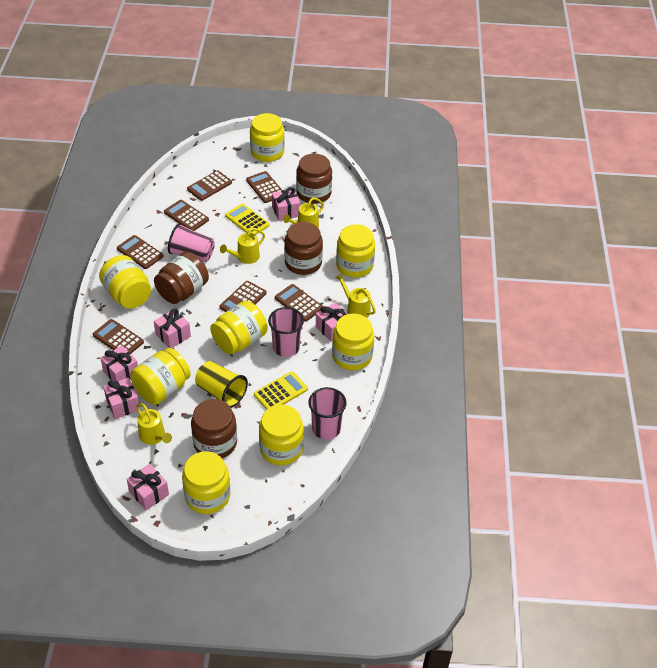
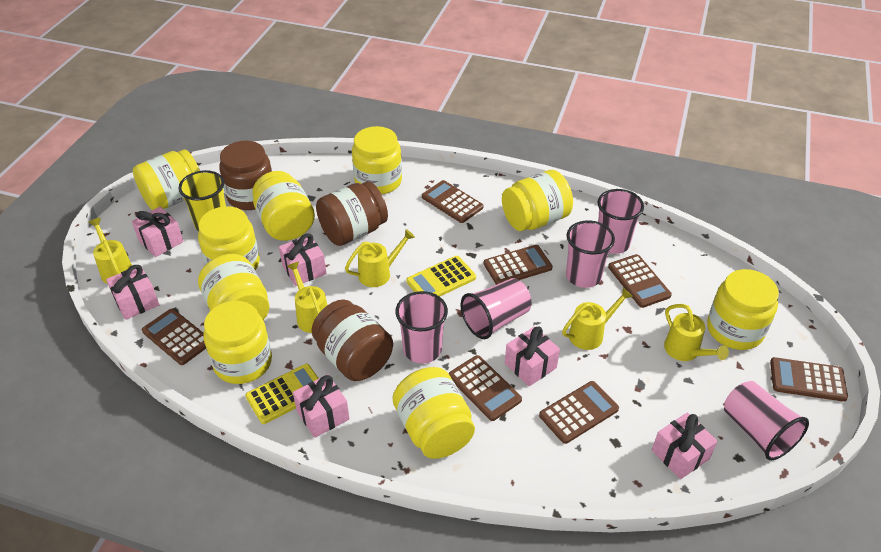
brown jar: [154,251,209,304] [191,399,237,458] [284,222,323,275] [296,154,332,204] = 4 -> [219,141,272,210] [312,299,393,381] [316,181,388,246] = 3
pink cup: [168,223,215,262] [268,307,304,357] [308,387,346,440] = 3 -> [395,291,448,363] [460,278,531,339] [566,221,615,288] [598,189,644,254] [724,381,809,460] = 5
yellow jar: [99,255,151,309] [130,348,191,405] [182,451,230,514] [210,301,268,354] [250,113,285,162] [259,405,304,465] [332,314,374,370] [336,224,375,277] = 8 -> [133,149,200,210] [198,206,260,270] [198,254,269,320] [203,301,272,384] [252,171,315,241] [352,126,402,195] [392,367,475,459] [502,170,573,231] [707,269,779,350] = 9
yellow watering can: [136,404,172,445] [220,228,265,264] [283,197,324,228] [335,273,376,318] = 4 -> [88,218,132,284] [287,261,327,333] [345,229,415,287] [562,288,633,350] [664,304,729,361] = 5

